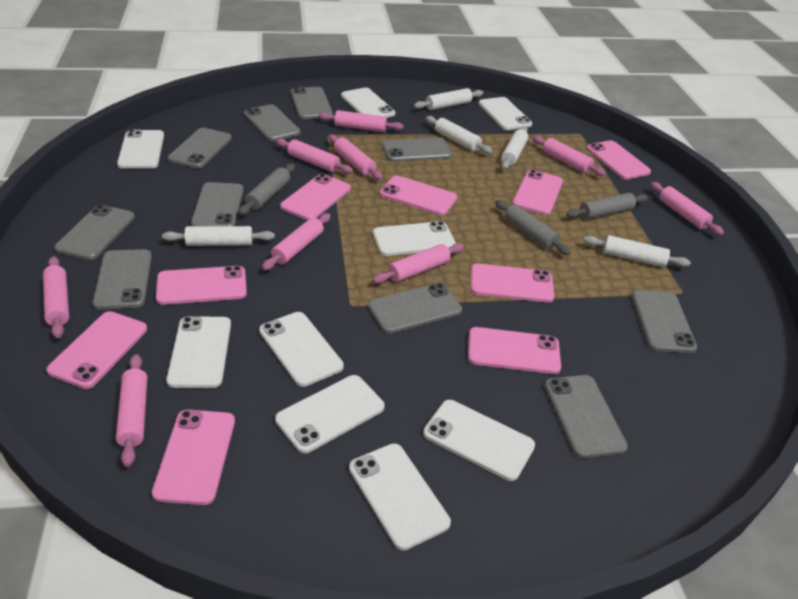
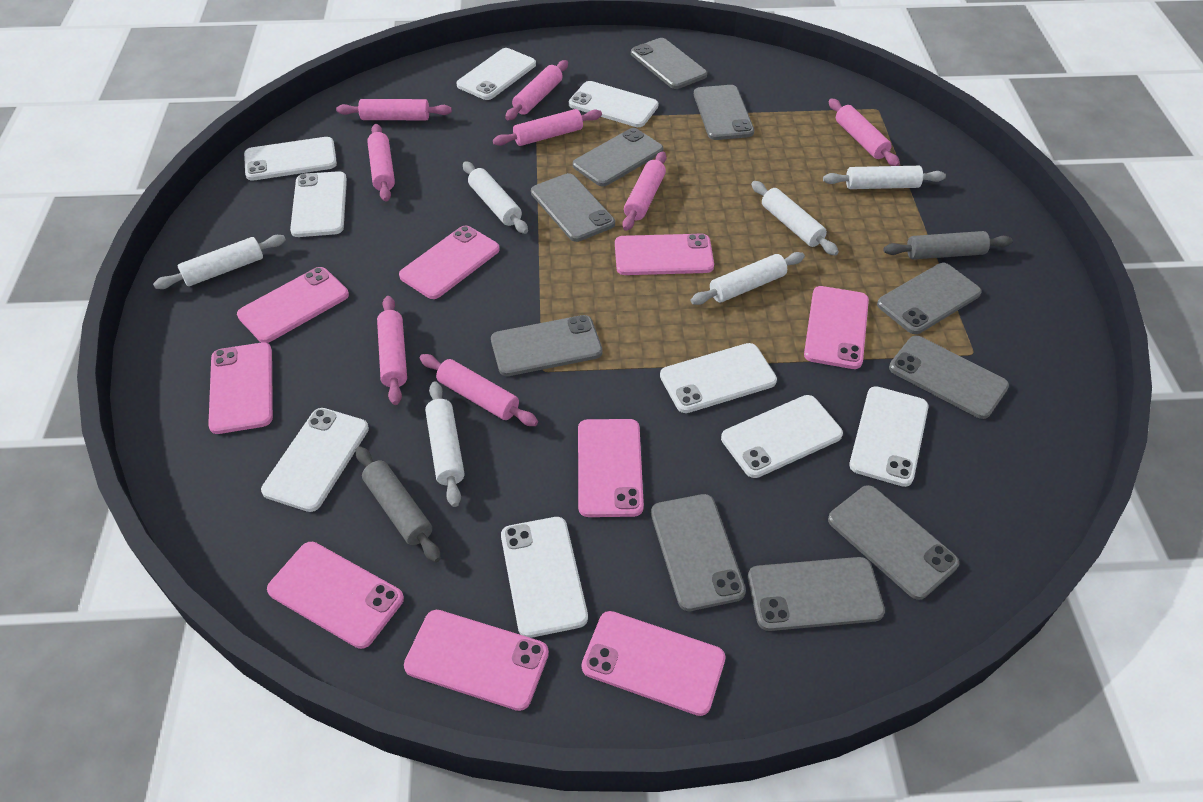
grey rolling pin: [239,164,295,215] [495,200,571,255] [566,193,648,219] = 3 -> [356,446,441,562] [883,231,1013,260] = 2
pink rolling pin: [43,256,69,338] [116,354,147,467] [262,213,331,270] [276,138,353,174] [318,110,404,132] [329,134,383,180] [372,243,464,284] [532,136,606,176] [650,182,724,235] = 9 -> [336,99,452,120] [367,124,395,202] [377,296,407,405] [420,354,538,426] [493,109,602,146] [505,60,568,120] [622,151,666,231] [829,99,900,166] = 8
white rolling pin: [162,226,275,246] [414,88,483,110] [425,116,492,154] [501,126,528,169] [583,235,691,267] = 5 -> [153,235,286,289] [425,381,465,507] [463,161,528,234] [691,252,805,305] [751,181,839,256] [823,166,946,189] = 6

